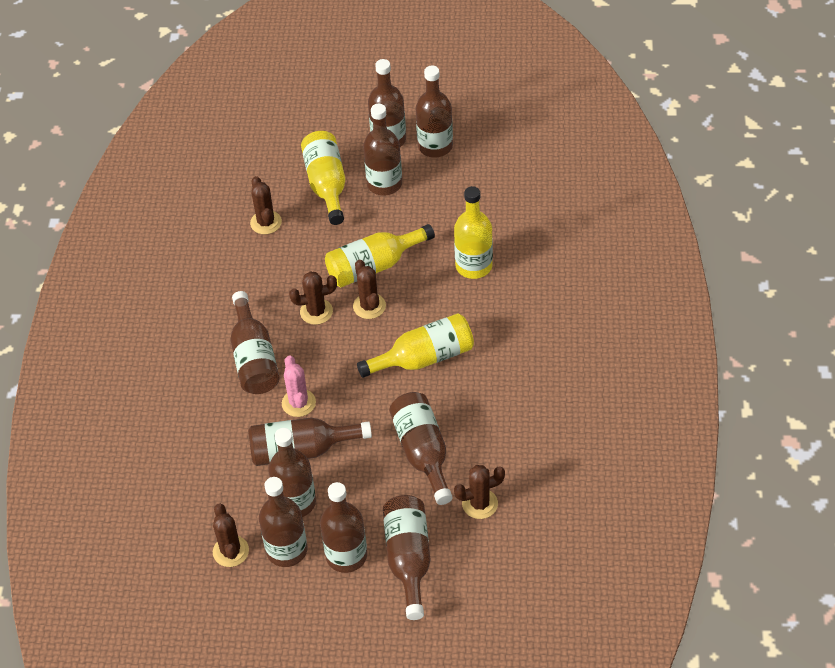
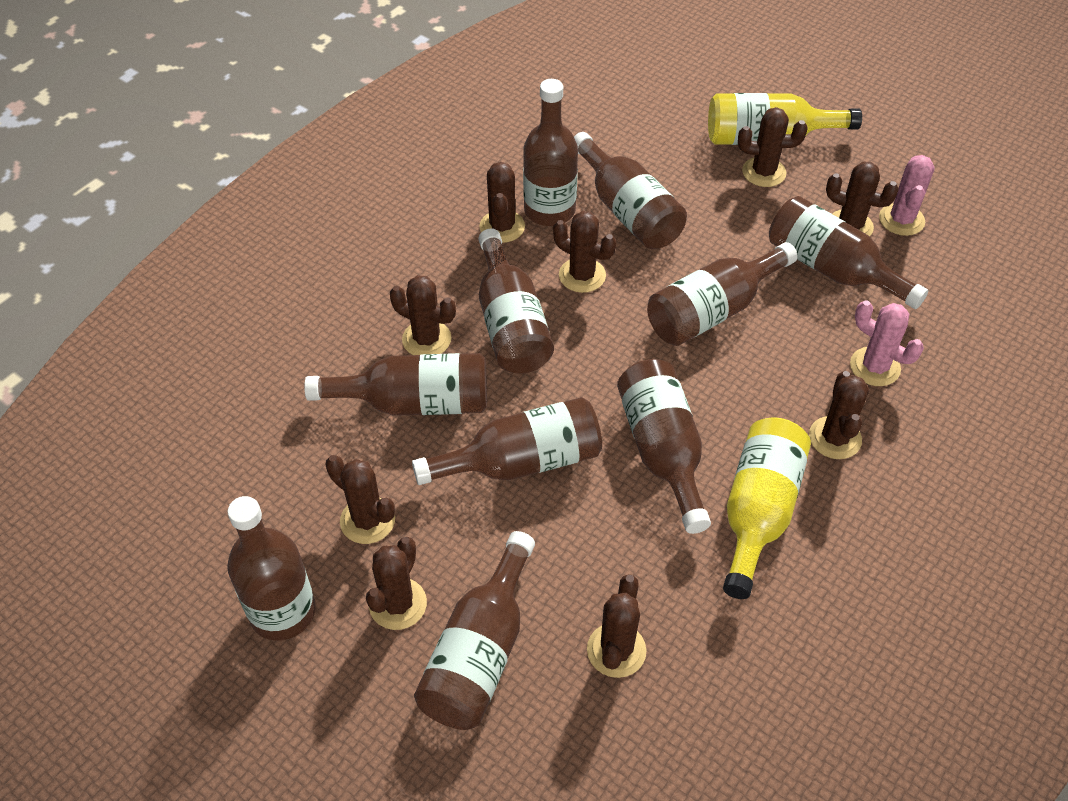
brown cactus: [213,503,249,567] [250,176,282,234] [289,271,337,325] [353,260,386,319] [454,465,505,519] = 5 -> [325,455,395,544] [366,537,427,630] [390,275,456,355] [479,162,525,243] [553,211,616,293] [587,574,646,678] [738,107,807,187] [809,371,869,459] [826,161,899,237] = 9
pink cactus: [282,355,316,417] = 1 -> [850,300,924,386] [879,155,935,236] = 2
yellow bottle: [301,131,345,225] [325,224,435,287] [357,313,474,378] [454,186,493,279] = 4 -> [708,93,862,145] [723,418,811,599] = 2

